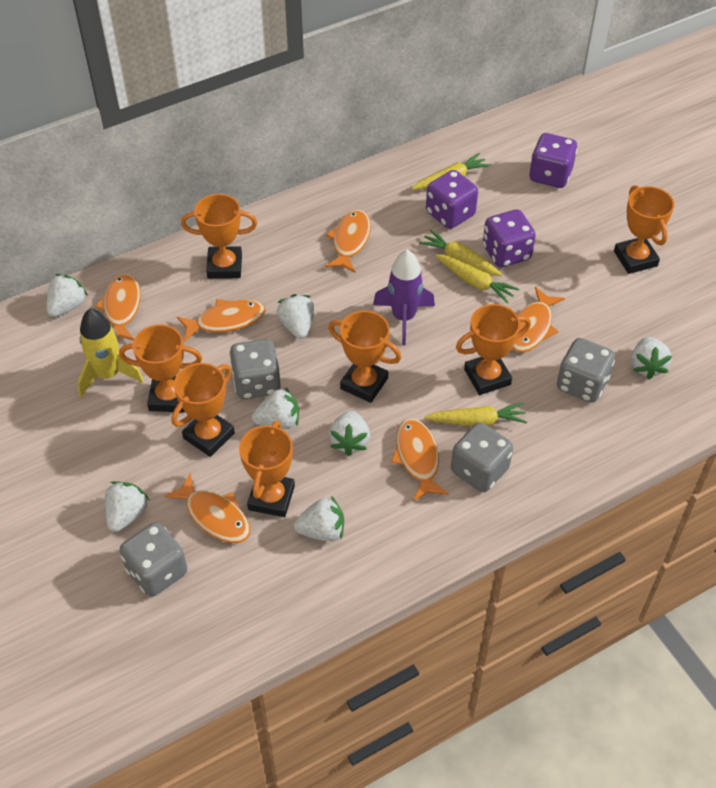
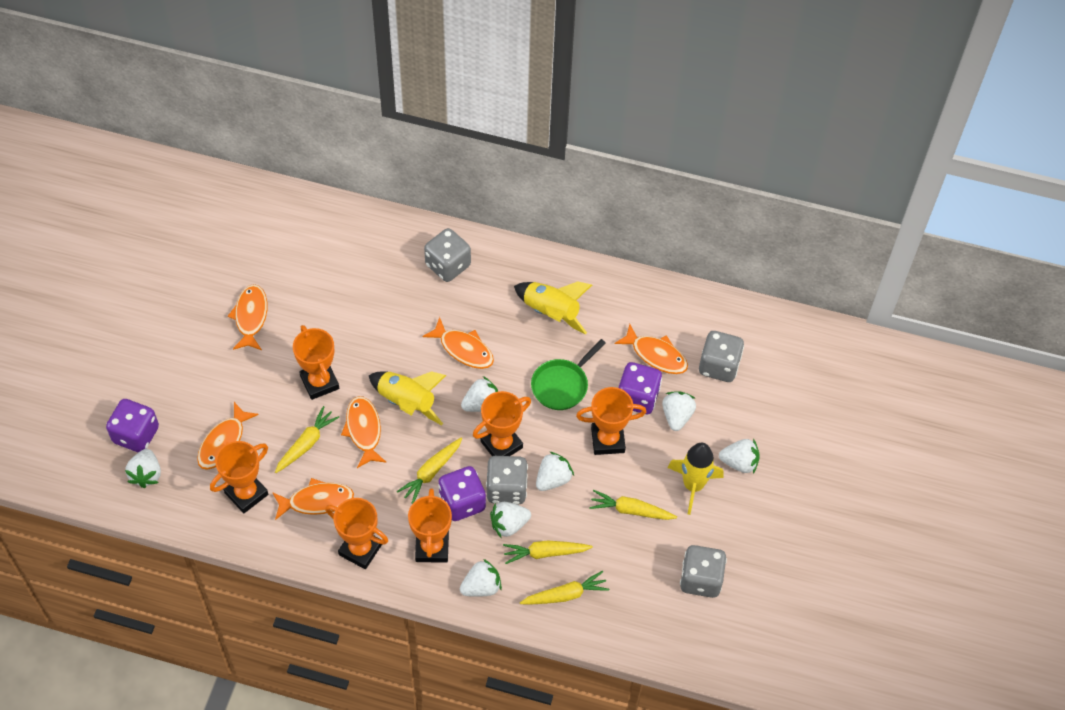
green pan: none = 0 -> [531,339,606,410] = 1
orange trophy: [119,324,202,413] [171,363,235,457] [181,194,257,279] [239,420,295,517] [328,311,401,403] [456,304,531,395] [614,185,674,274] = 7 -> [210,441,268,513] [293,325,339,400] [325,498,388,569] [408,488,452,563] [473,391,531,456] [576,387,646,455] = 6
purple rocket: [373,250,435,345] = 1 -> none = 0
yellow carrot: [411,153,491,190] [419,230,503,276] [424,403,527,426] [435,254,519,303] = 4 -> [275,406,339,473] [397,438,462,504] [503,540,593,564] [520,571,609,605] [589,490,677,520] = 5
yellow rocket: [77,308,144,397] = 1 -> [369,371,446,425] [514,281,592,335] [668,443,724,515] = 3

